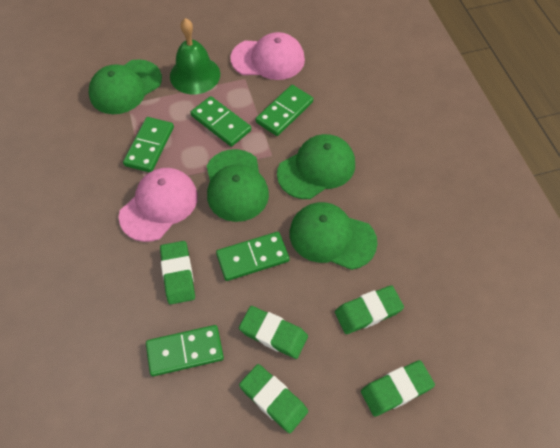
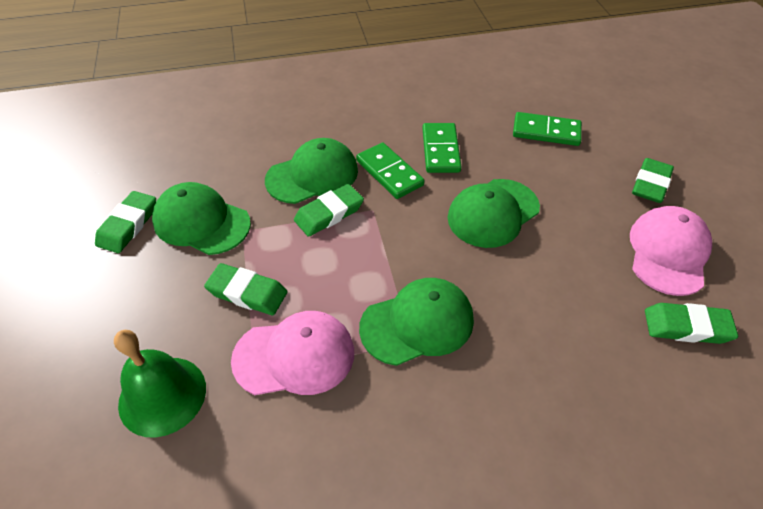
green domino: [123,117,174,172] [146,325,224,376] [190,96,251,147] [216,232,289,281] [255,85,313,136] = 5 -> [356,143,425,199] [422,123,461,173] [513,112,582,146] = 3

